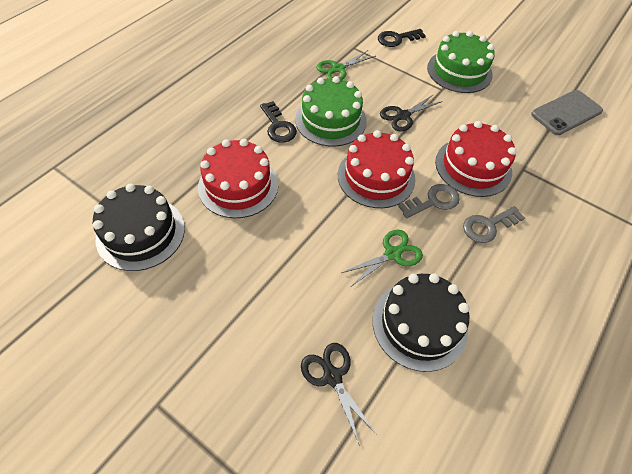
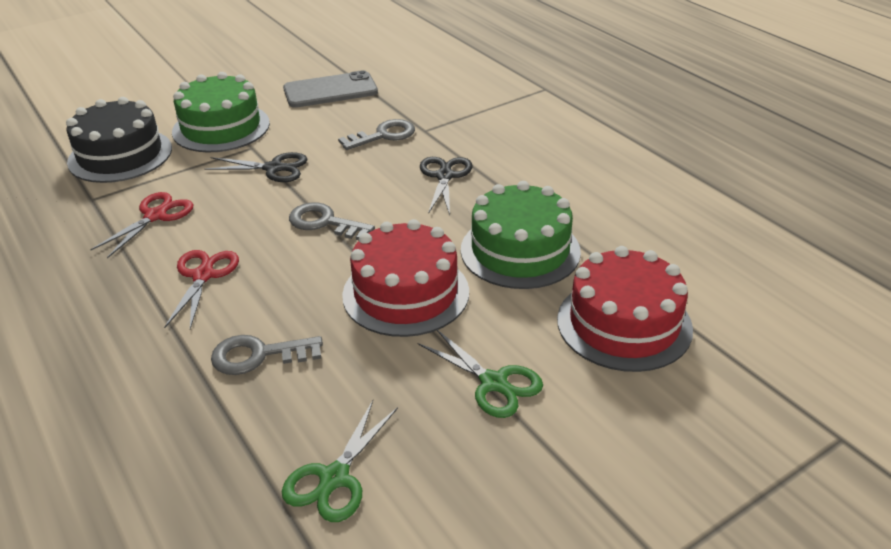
black cake: [93,183,185,271] [373,273,470,372] = 2 -> [66,97,172,183] = 1
black key: [260,101,297,143] [378,29,426,47] = 2 -> none = 0
grey key: [398,184,460,219] [463,206,525,243] = 2 -> [211,335,323,375] [289,203,375,240] [338,119,415,150] = 3
red cake: [198,139,278,218] [338,130,415,208] [435,121,517,197] = 3 -> [342,219,469,337] [557,246,693,372] = 2
red scissors: none = 0 -> [90,192,193,258] [164,250,239,329] = 2

